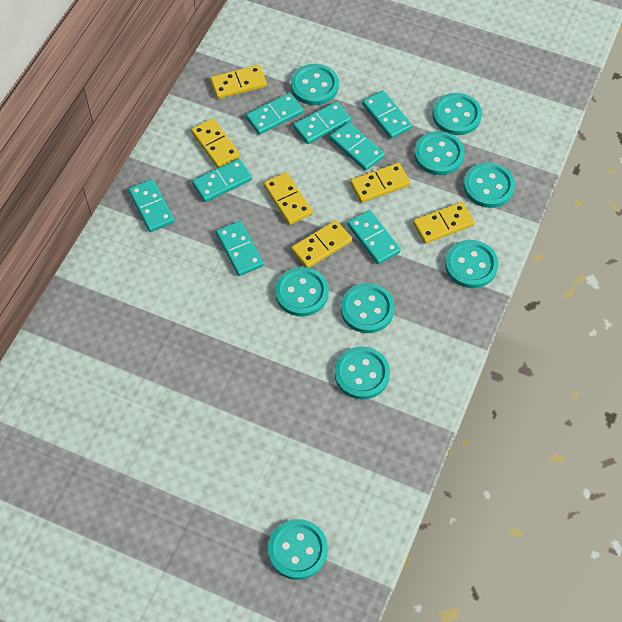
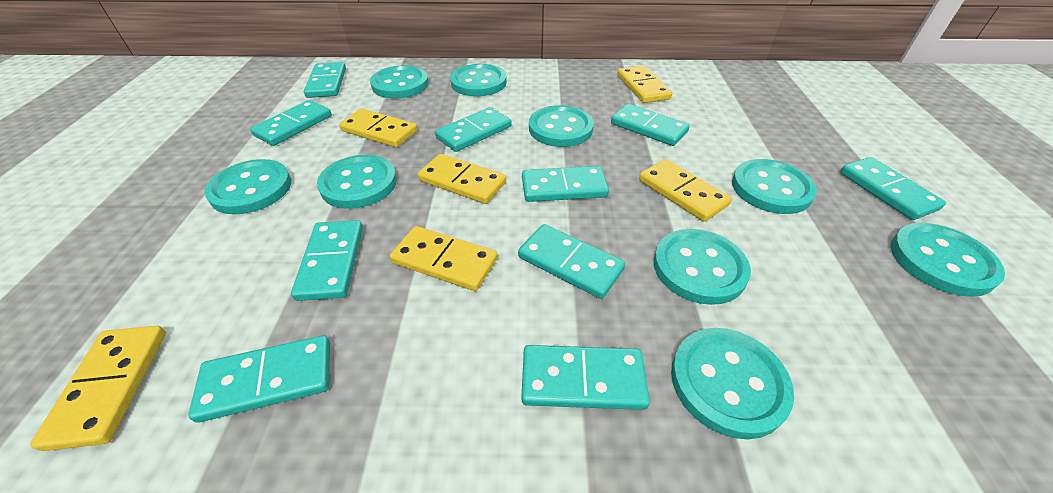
turquoise domino: [128,179,175,232] [192,159,252,202] [216,221,264,276] [246,93,303,135] [293,102,351,144] [330,122,385,171] [347,210,401,264] [362,90,412,139] = 8 -> [188,335,330,423] [250,100,332,146] [291,220,363,301] [304,62,346,98] [435,107,511,152] [518,224,625,299] [521,345,650,410] [522,166,609,202] [611,104,690,146] [840,157,946,220] = 10

